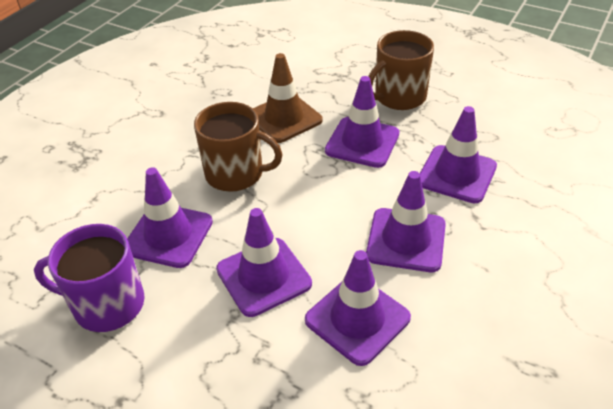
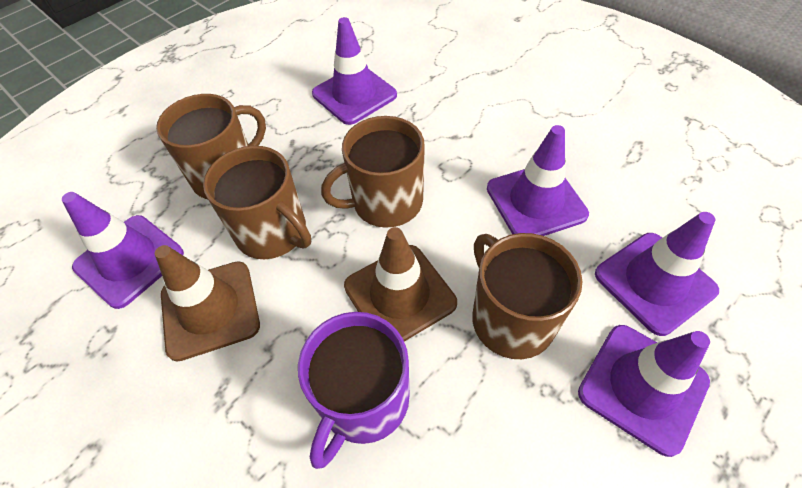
brown mug: [194,102,283,192] [368,30,434,110] = 2 -> [156,94,266,199] [203,146,311,259] [321,116,425,228] [472,233,582,359] = 4
brown traffic cone: [253,53,323,143] = 1 -> [155,245,260,362] [344,227,457,342] = 2
purple traffic cone: [127,167,213,268] [216,208,312,317] [305,250,411,366] [325,76,399,168] [366,171,446,272] [420,106,497,204] = 6 -> [62,192,184,309] [312,17,397,125] [487,125,589,236] [578,325,710,457] [595,212,719,336] = 5

